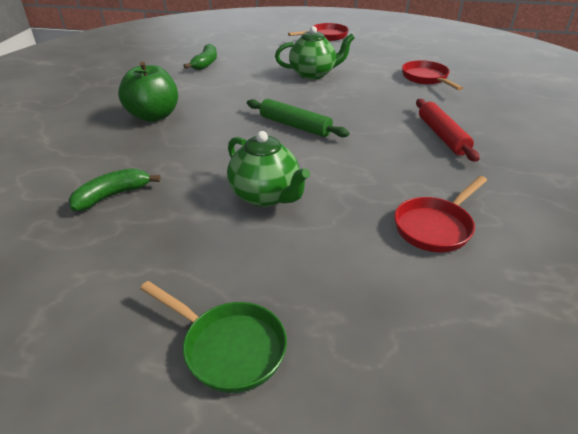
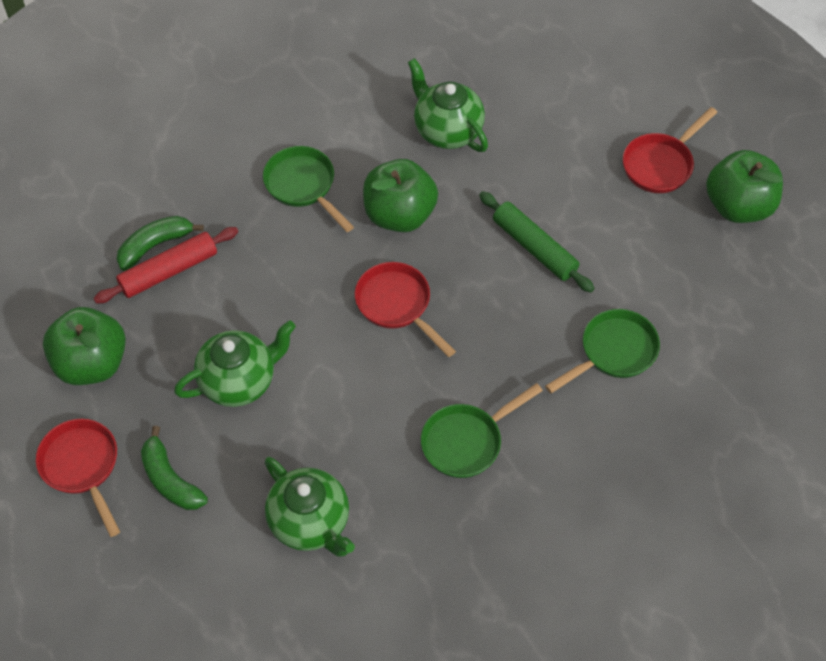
green apple: [118,61,178,122] = 1 -> [43,307,126,385] [363,159,438,232] [706,150,783,223] = 3
green pan: [140,281,287,393] = 1 -> [263,146,354,232] [421,383,543,478] [545,309,660,393] = 3
green teapot: [227,131,310,207] [275,26,355,80] = 2 -> [174,321,296,407] [265,457,355,557] [408,58,488,152] = 3

